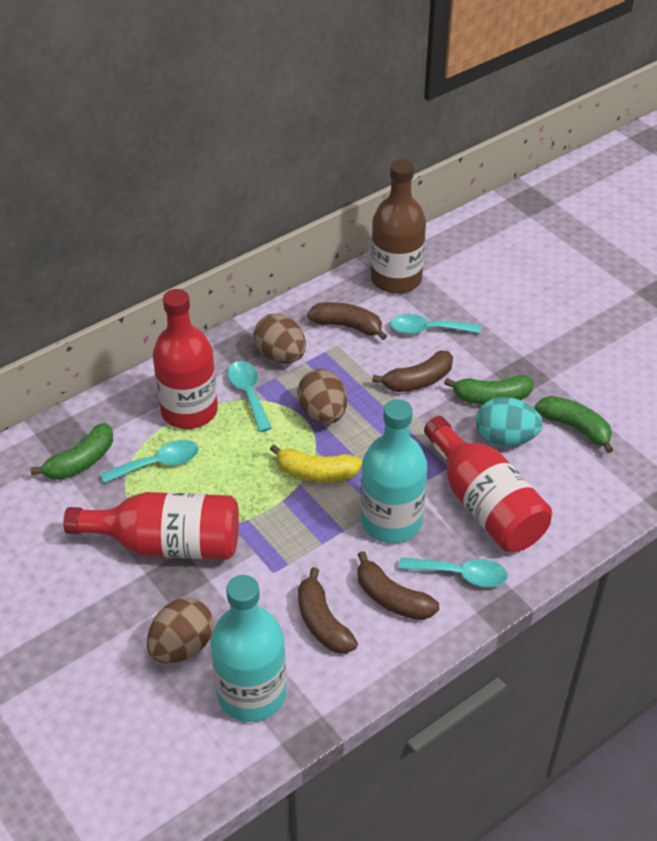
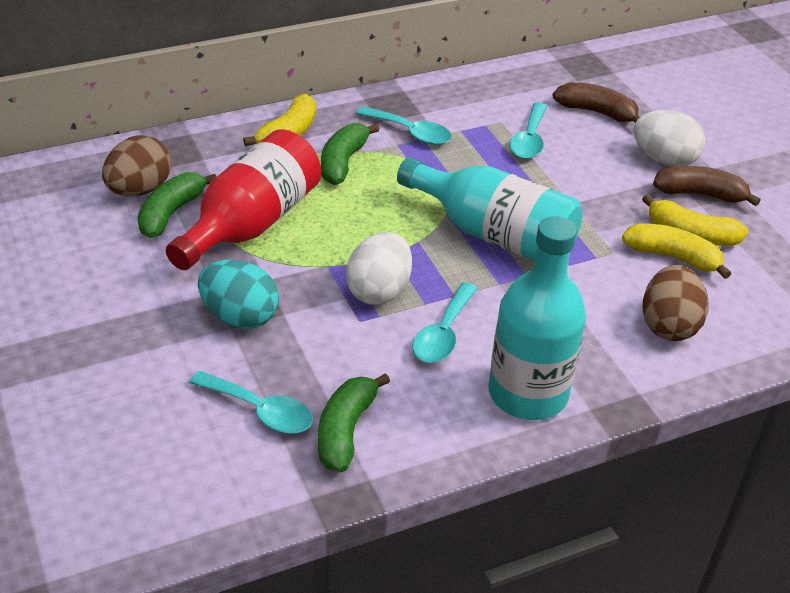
brown banana: [298,567,358,654] [307,302,387,340] [357,551,439,620] [372,351,453,392] = 4 -> [552,82,640,123] [653,166,761,206] = 2
brown bottle: [371,159,426,294] = 1 -> none = 0
brown egg: [147,598,213,663] [253,314,306,363] [297,369,347,424] = 3 -> [102,135,171,196] [642,265,709,341] = 2
red bottle: [63,492,239,560] [153,289,218,429] [424,416,552,552] = 3 -> [166,129,321,270] = 1
white egg: none = 0 -> [346,232,412,305] [633,110,705,167] = 2
yellow banana: [270,444,362,482] = 1 -> [243,94,316,146] [622,223,731,279] [642,194,748,246] = 3

